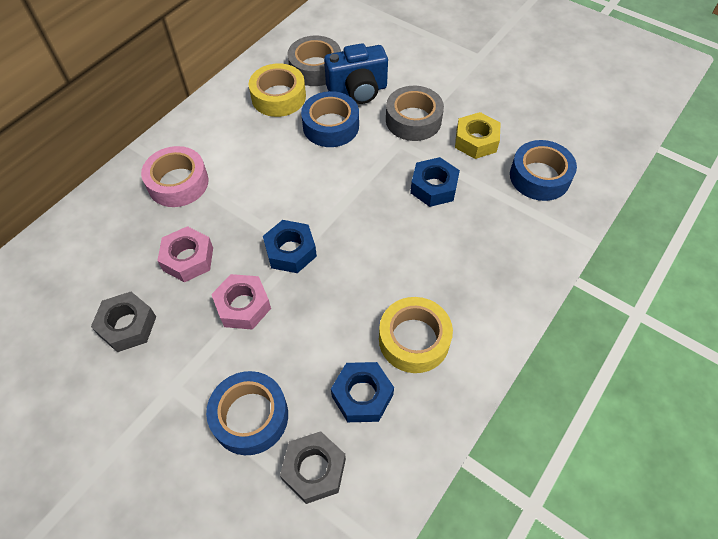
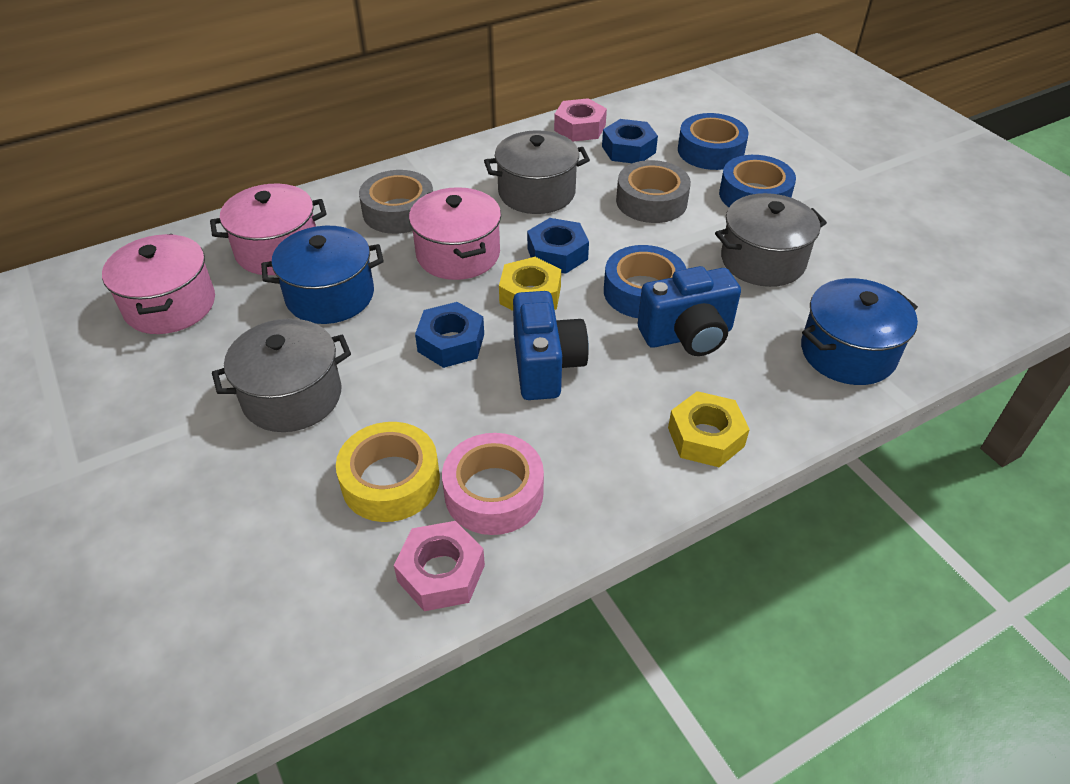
blue camera: [324,43,388,104] = 1 -> [513,291,589,400] [638,266,741,356] = 2
blue pot: none = 0 -> [261,226,384,324] [801,278,918,385] = 2
grey nut: [91,292,156,352] [280,431,346,504] = 2 -> none = 0
grey pot: none = 0 -> [212,319,351,432] [484,130,590,214] [715,193,827,287] = 3
pink pot: none = 0 -> [102,234,215,334] [210,184,327,275] [409,187,501,280] = 3
yellow nut: [455,112,501,159] = 1 -> [499,257,561,311] [668,391,750,467] = 2
yellow tape: [249,63,306,117] [379,297,453,373] = 2 -> [336,422,440,522] = 1

